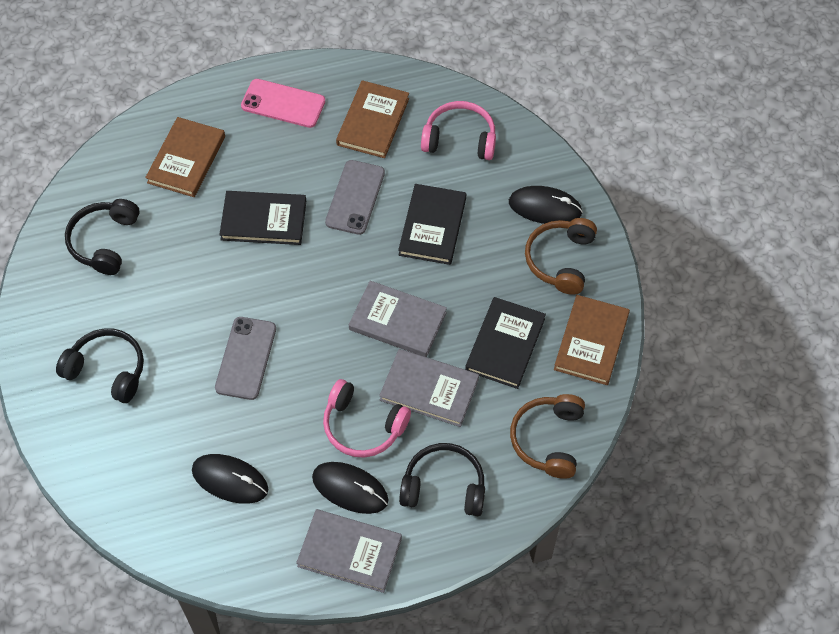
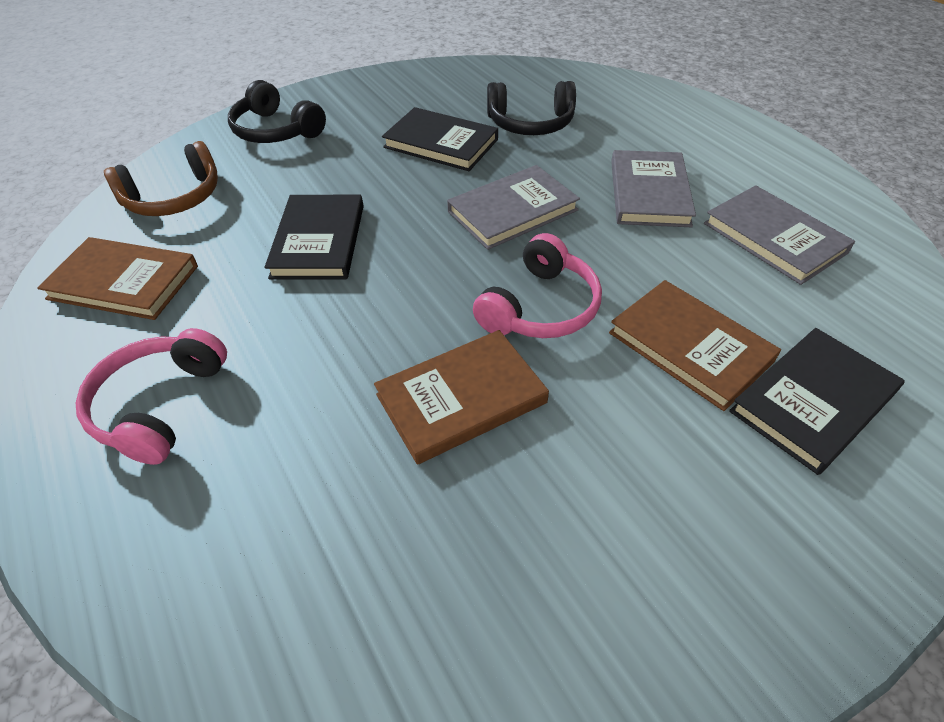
black headphones: [56,328,144,403] [65,199,140,275] [399,443,485,516] = 3 -> [228,80,326,143] [487,81,576,135] = 2
black mouse: [192,454,268,504] [312,462,389,514] [509,186,583,224] = 3 -> none = 0
brown headphones: [510,394,585,479] [525,218,597,295] = 2 -> [104,141,218,216] = 1
grey phone: [215,317,276,400] [325,160,385,235] = 2 -> none = 0
pink phone: [241,79,325,128] = 1 -> none = 0

